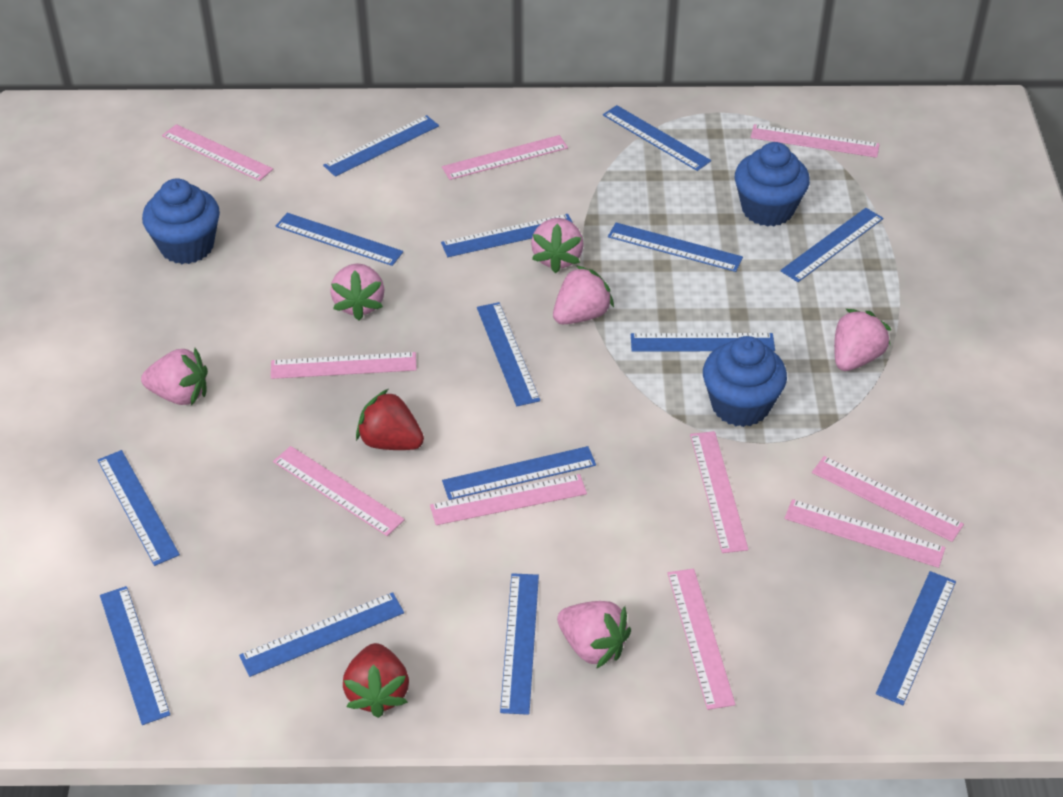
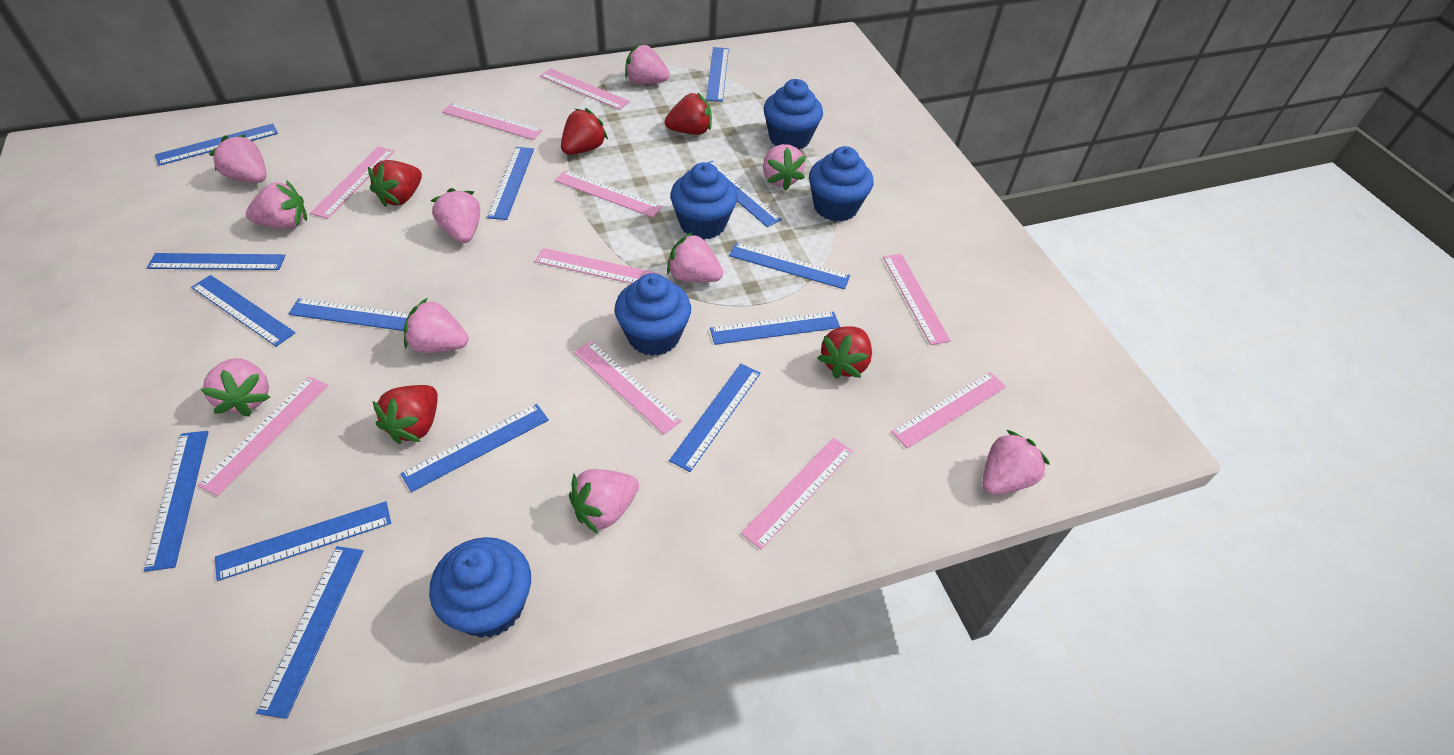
blue cupcake: [142,178,220,264] [703,336,787,427] [735,142,810,227] = 3 -> [429,537,531,638] [615,273,691,356] [670,162,737,240] [764,79,823,150] [809,146,873,222] = 5
pink strawberry: [141,348,208,405] [330,263,384,320] [531,218,584,273] [553,265,614,324] [557,601,631,669] [834,309,892,371] = 6 -> [201,358,270,417] [209,135,266,183] [246,180,307,229] [404,298,468,353] [431,188,480,243] [569,469,639,534] [625,44,670,84] [667,232,723,282] [763,144,806,190] [983,430,1050,494] = 10
red strawberry: [343,643,409,718] [356,389,424,450] = 2 -> [368,160,422,207] [373,385,438,444] [561,108,608,155] [665,92,712,135] [818,326,872,379] = 5

